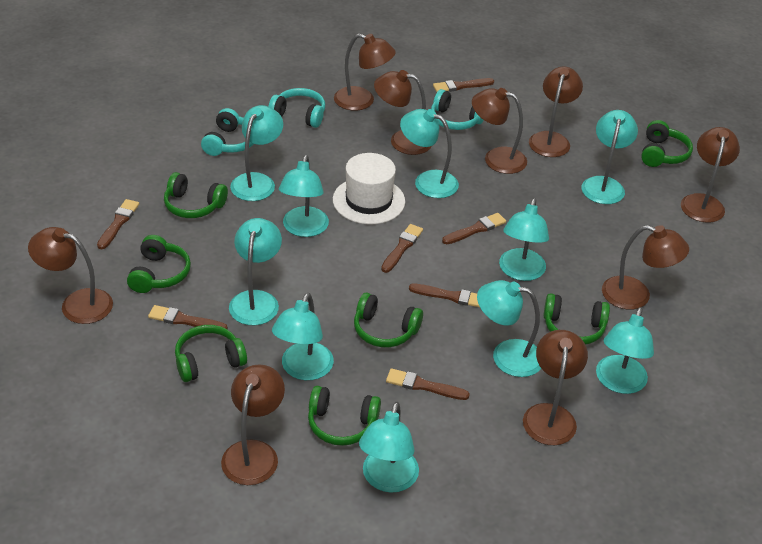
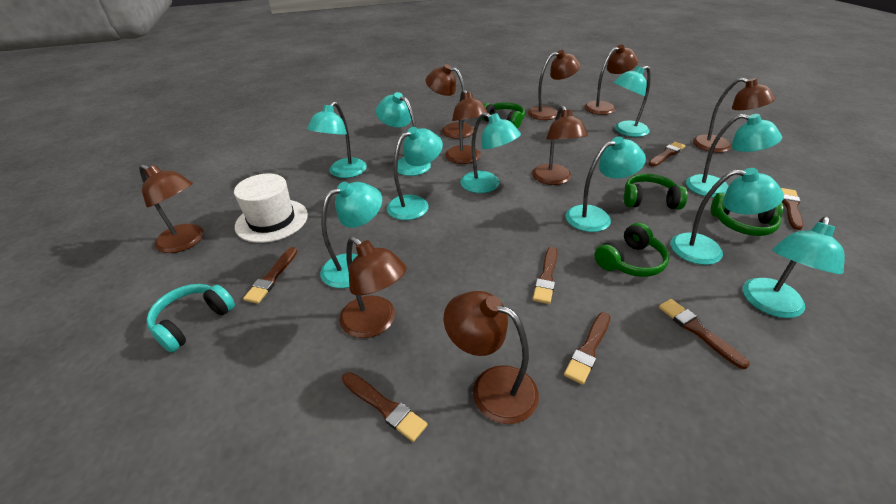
green headphones: [127,235,191,293] [164,172,228,218] [175,325,247,382] [308,386,381,446] [354,292,423,347] [543,293,610,345] [641,120,693,167] = 7 -> [482,102,525,129] [594,223,669,277] [624,174,687,209] [711,193,783,236] = 4
turquoise headphones: [201,108,253,156] [268,88,325,128] [431,89,484,130] = 3 -> [146,284,235,352] = 1

